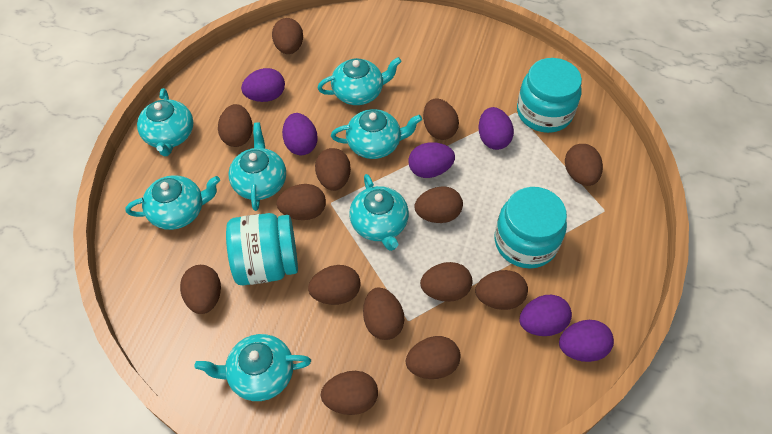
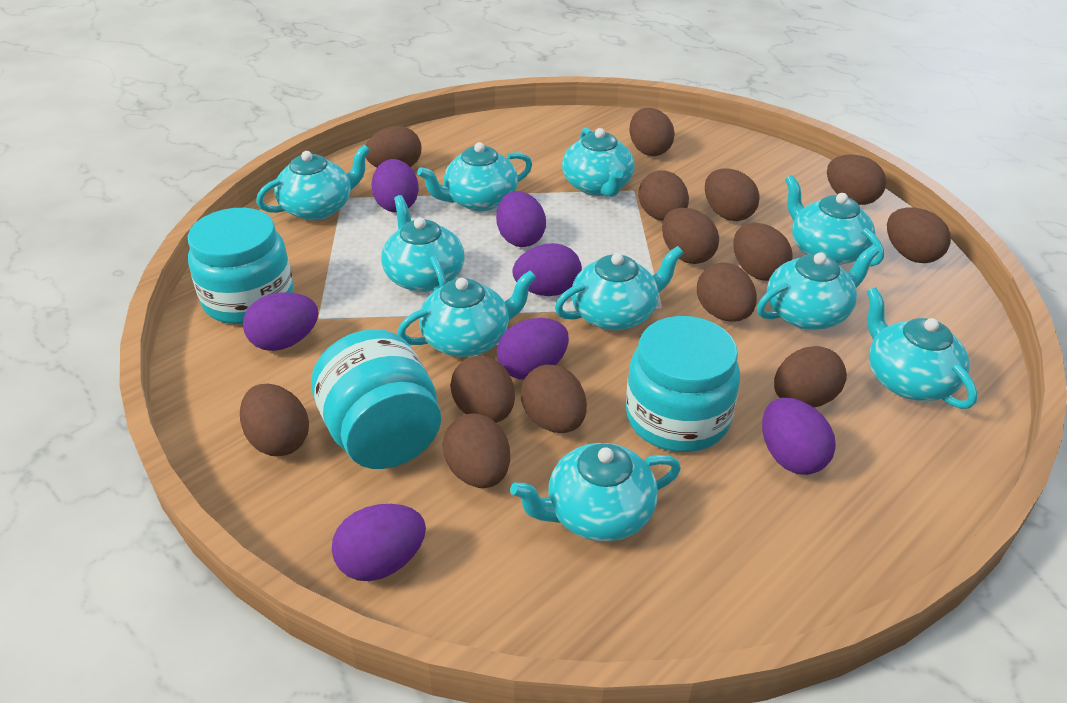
purple egg: [241,68,285,102] [282,113,318,155] [408,142,455,178] [478,107,514,150] [520,295,572,336] [559,320,614,362] = 6 -> [243,292,319,351] [332,504,426,581] [371,159,419,212] [496,191,546,247] [497,318,569,379] [512,243,582,296] [762,398,836,475] = 7
turquoise teapot: [125,175,220,230] [137,88,194,157] [195,334,311,401] [228,123,286,211] [318,57,402,105] [331,109,422,159] [349,174,409,251] = 7 -> [256,145,370,220] [381,195,465,292] [397,271,536,357] [417,142,532,211] [510,443,681,542] [555,246,684,330] [562,128,634,197] [757,245,879,330] [785,175,884,266] [867,287,978,409] = 10

